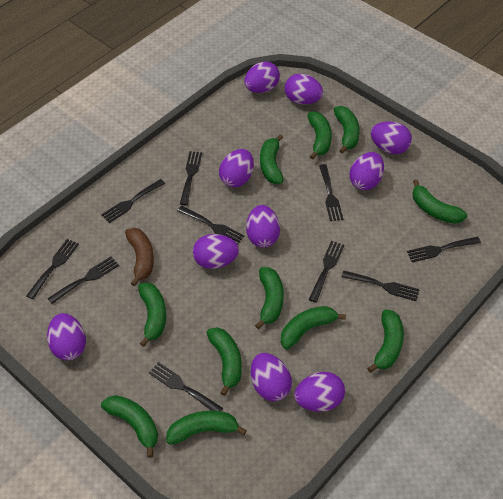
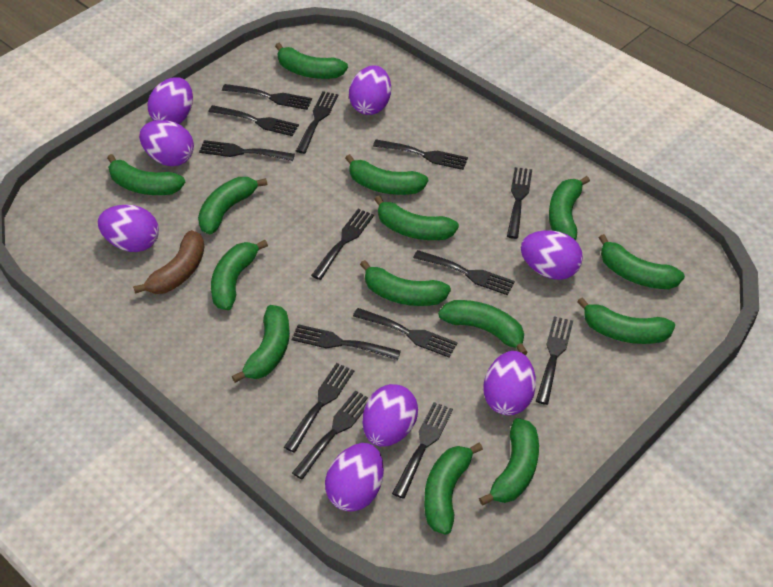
black fork: [26,239,79,299] [47,257,119,304] [101,179,165,223] [149,362,223,411] [177,206,245,244] [180,151,202,206] [309,241,344,302] [319,164,343,221] [342,271,420,301] [407,237,481,262] = 10 -> [199,140,295,161] [209,105,299,136] [222,84,312,110] [284,363,354,453] [292,324,401,360] [292,390,368,479] [296,91,338,154] [311,209,374,280] [353,308,458,357] [373,140,468,170] [392,402,453,499] [413,250,515,295] [507,167,532,239] [536,316,573,405] = 14
green banana: [101,395,158,458] [138,282,166,347] [166,411,247,445] [207,327,242,396] [255,267,284,329] [260,134,284,184] [281,306,346,349] [308,111,332,160] [334,106,360,154] [367,309,404,373] [412,180,467,224] = 11 -> [107,154,185,195] [198,177,267,234] [211,240,268,310] [232,305,290,383] [275,43,348,79] [345,154,428,195] [360,260,451,306] [374,196,459,240] [424,442,483,535] [438,300,528,355] [479,418,539,506] [549,176,590,241] [577,297,675,344] [599,234,685,289] = 14
purple egg: [47,313,86,360] [193,234,239,269] [219,149,254,187] [244,61,280,93] [246,205,280,247] [251,353,292,401] [285,74,323,104] [294,372,345,412] [349,152,384,190] [371,121,412,154] = 10 -> [98,205,159,252] [139,120,194,166] [148,77,193,124] [325,443,384,512] [349,66,391,115] [363,384,418,447] [483,351,536,415] [521,230,583,280] = 8

